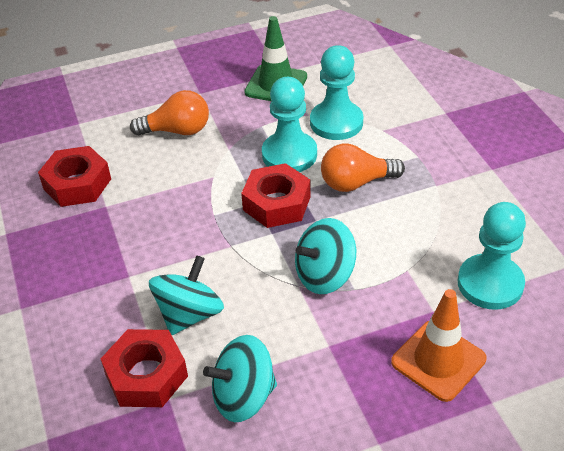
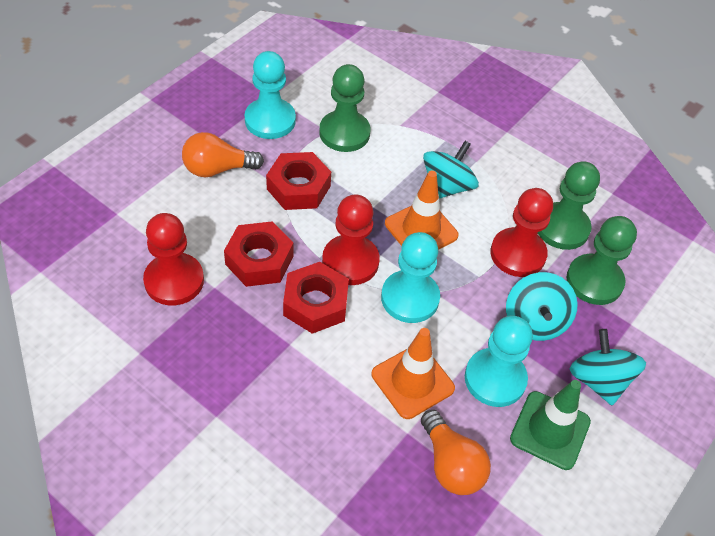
green pawn: none = 0 -> [319,64,370,152] [538,161,600,250] [566,216,637,305] = 3
orange traffic cone: [391,289,486,402] = 1 -> [372,328,455,419] [385,171,459,250] = 2
red pawn: none = 0 -> [143,213,204,305] [322,194,380,285] [490,188,553,277] = 3

